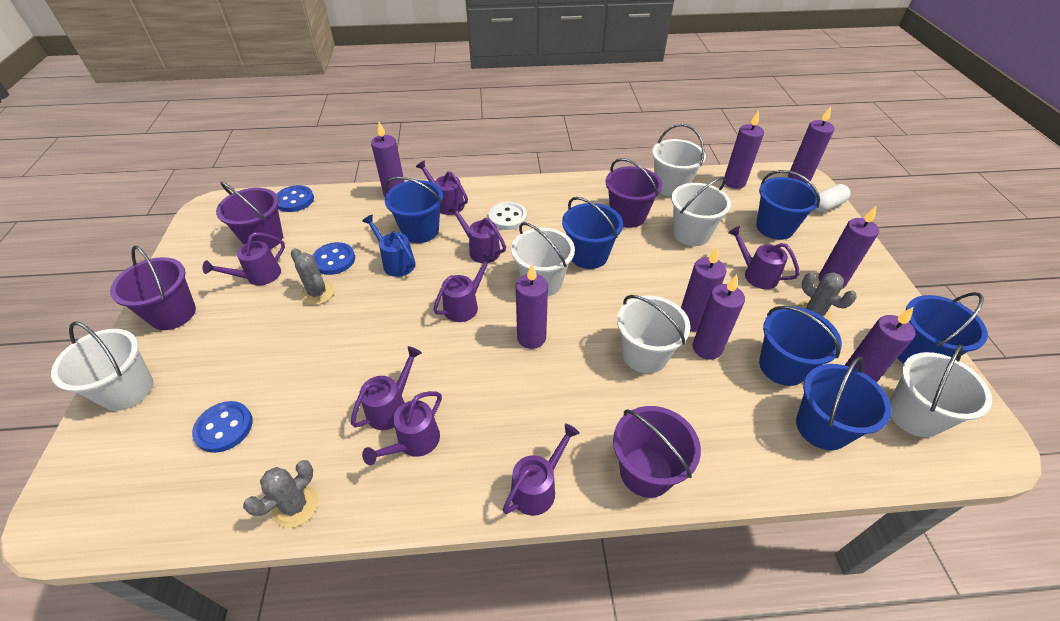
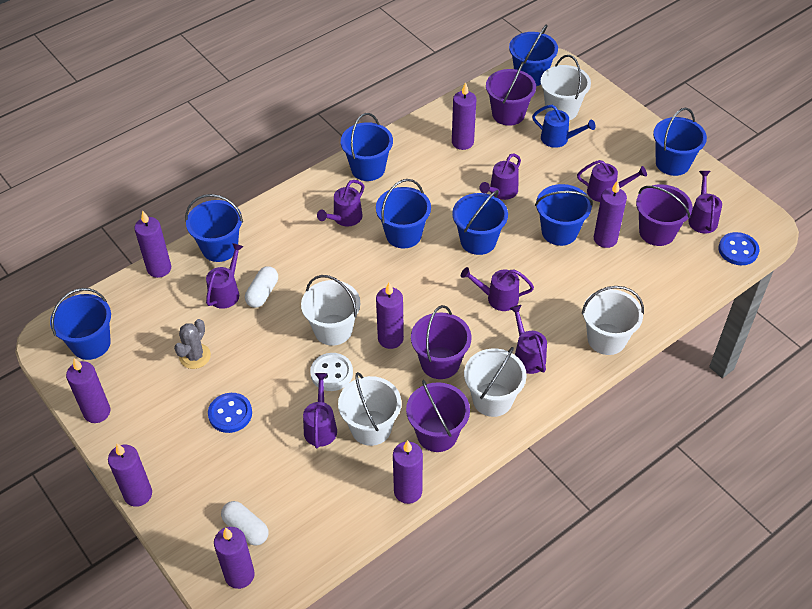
blue bucket: [385,177,443,243] [562,197,623,269] [756,170,820,240] [759,306,842,386] [796,357,891,450] [897,292,988,364] = 6 -> [50,288,111,360] [185,194,243,262] [341,113,393,181] [376,179,431,249] [452,190,508,255] [509,24,558,86] [535,184,593,246] [653,108,707,176] = 8
blue button: [192,401,253,453] [276,185,314,212] [312,242,355,275] = 3 -> [208,393,252,433] [718,232,759,265] = 2
grey cactus: [243,460,318,528] [291,248,335,305] [797,272,857,322] = 3 -> [174,319,211,369] = 1
white bucket: [51,322,153,411] [511,222,575,296] [617,295,691,374] [652,124,706,197] [671,176,731,246] [890,345,992,437] = 6 -> [301,275,360,346] [338,372,402,446] [464,347,527,417] [540,55,591,120] [582,286,644,355] = 5
white capsule: [814,184,850,213] = 1 -> [221,501,268,546] [245,266,278,308] = 2

